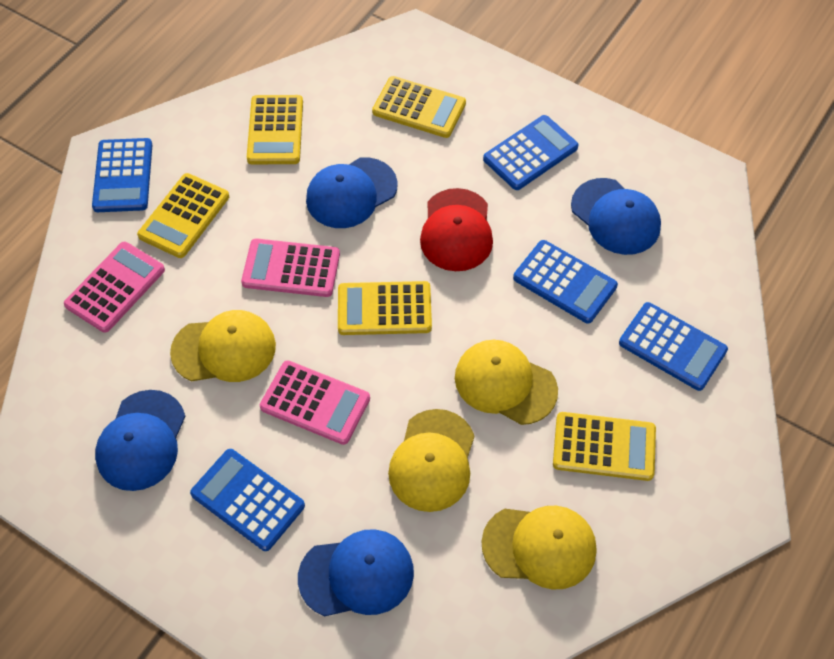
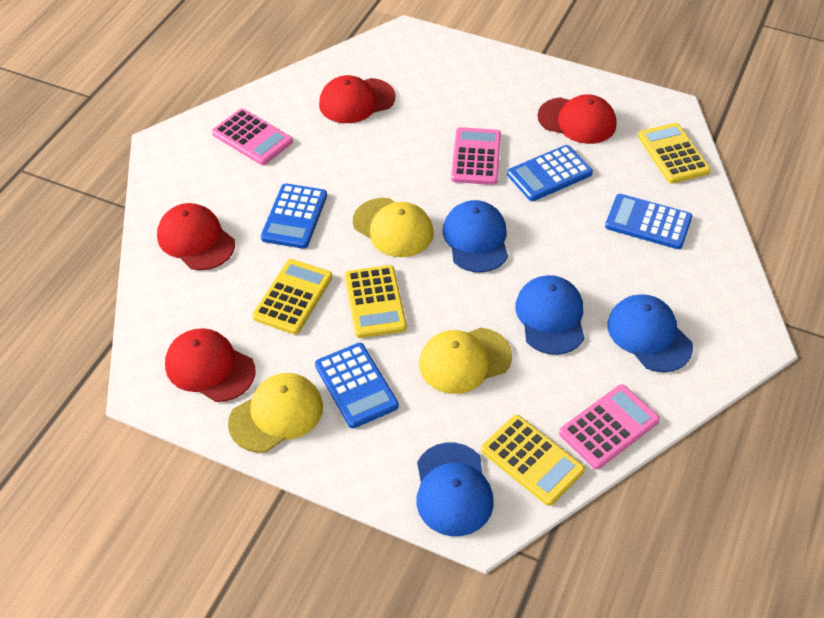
blue calculator: [92,138,152,212] [190,449,305,551] [483,115,579,190] [513,240,618,324] [619,302,728,391] = 5 -> [261,183,327,249] [315,343,399,428] [507,145,593,201] [605,194,692,249] = 4
red cap: [420,188,493,271] = 1 -> [157,203,235,270] [165,328,255,402] [319,75,395,123] [538,95,616,144] = 4
yellow calculator: [137,173,229,258] [247,95,303,164] [338,281,432,335] [372,76,466,138] [553,412,656,481] = 5 -> [252,259,332,335] [345,265,407,338] [481,415,585,506] [638,123,711,184] = 4
yellow cap: [170,310,276,382] [388,409,474,512] [455,340,558,425] [481,506,596,590] = 4 -> [228,373,323,453] [353,198,433,257] [419,328,512,394] = 3

